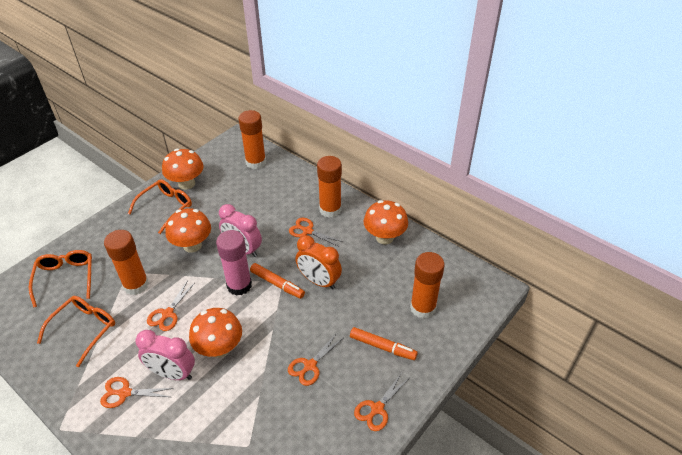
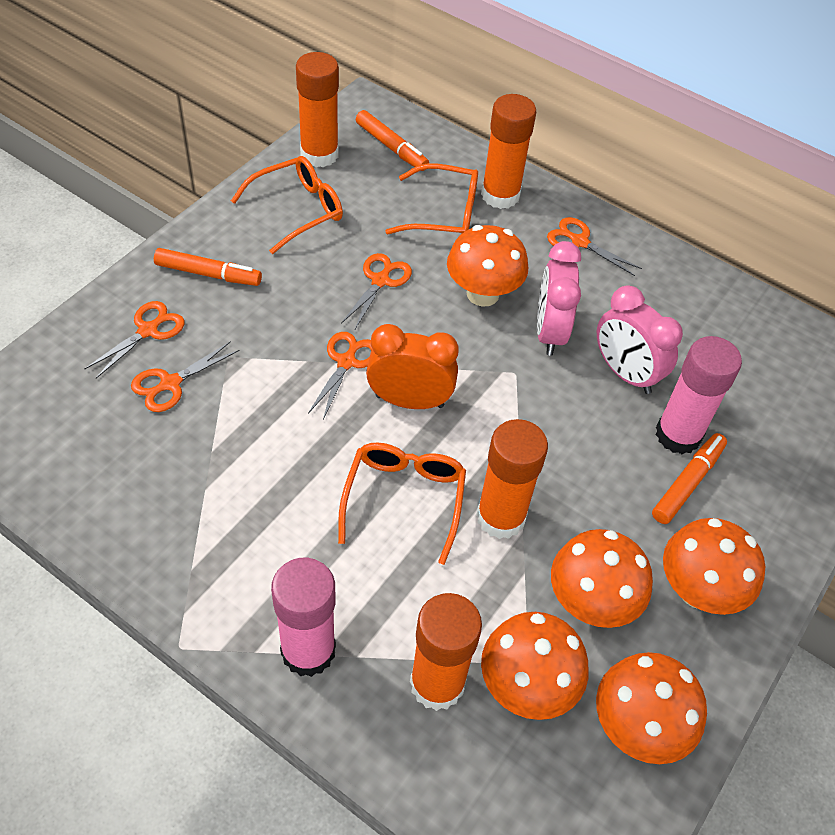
orange marker: [250,263,305,299] [350,327,418,360] = 2 -> [154,248,262,286] [356,110,429,171] [652,433,727,524] = 3
orange mushroom: [162,149,203,190] [165,208,211,253] [189,308,242,358] [364,200,408,244] = 4 -> [447,225,528,307] [481,612,588,720] [551,529,653,628] [596,652,707,764] [663,518,765,615] = 5
pink glue stick: [216,230,252,296] = 1 -> [271,558,336,677] [656,336,742,454] = 2

